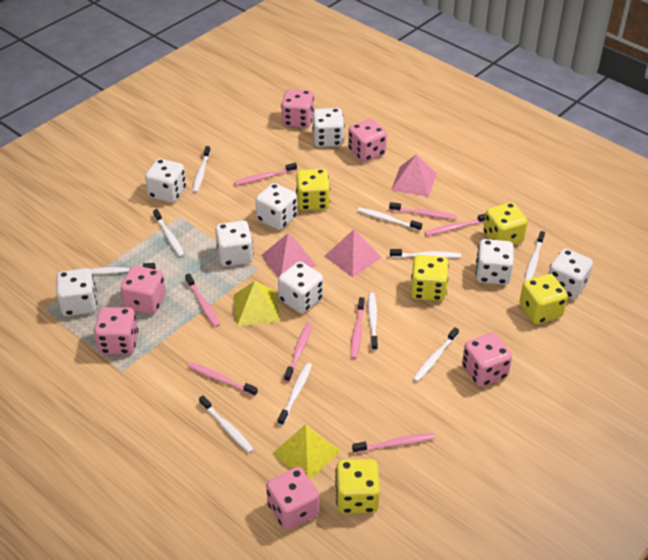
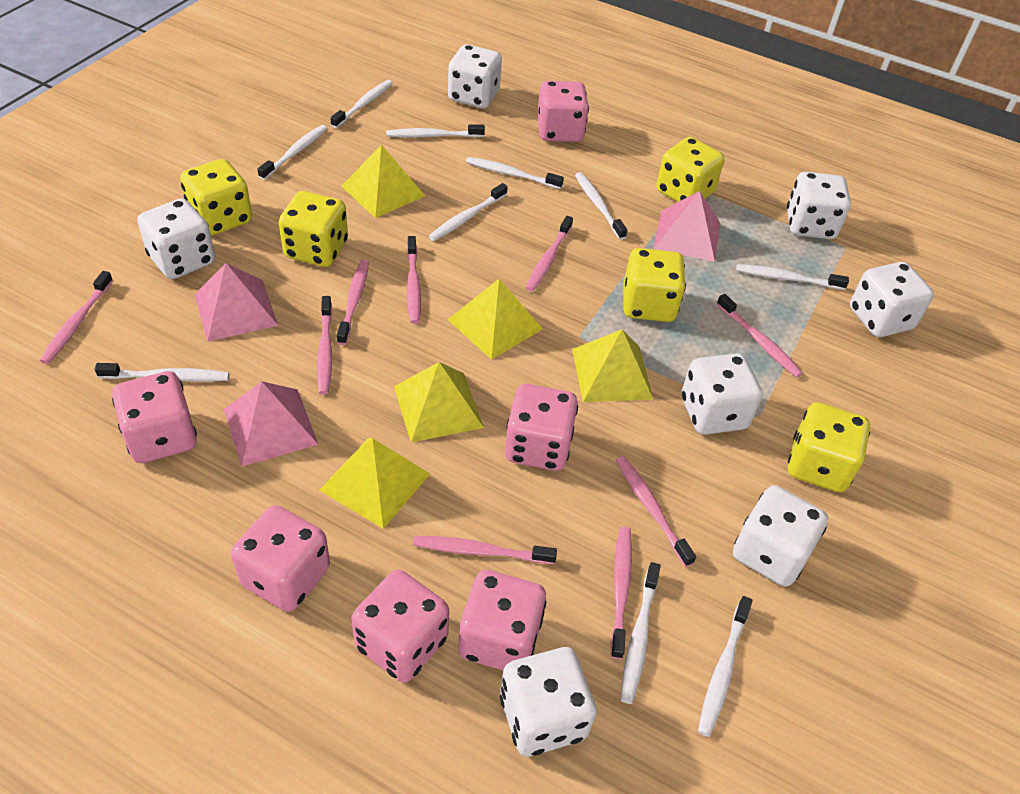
pink toothbrush: [185,273,220,327] [188,362,258,396] [234,163,297,185] [284,323,312,382] [351,297,365,359] [352,433,435,453] [389,202,457,220] [425,213,486,236] = 8 -> [40,271,113,364] [317,296,332,395] [337,260,369,345] [407,236,421,324] [413,536,557,564] [526,216,573,292] [611,527,632,659] [616,456,696,567] [717,294,803,377] = 9
white dice: [56,268,97,316] [145,159,186,203] [215,221,254,266] [255,183,297,230] [278,262,323,314] [312,108,345,147] [476,239,514,285] [548,249,593,299] = 8 -> [137,199,215,279] [448,44,502,108] [500,647,597,757] [681,353,762,435] [733,485,828,587] [787,172,851,239] [850,262,934,337] = 7
yellow pyramid: [234,281,280,326] [272,424,340,479] = 2 -> [320,438,430,529] [342,145,425,218] [394,362,484,442] [448,279,543,360] [572,329,653,402] = 5

